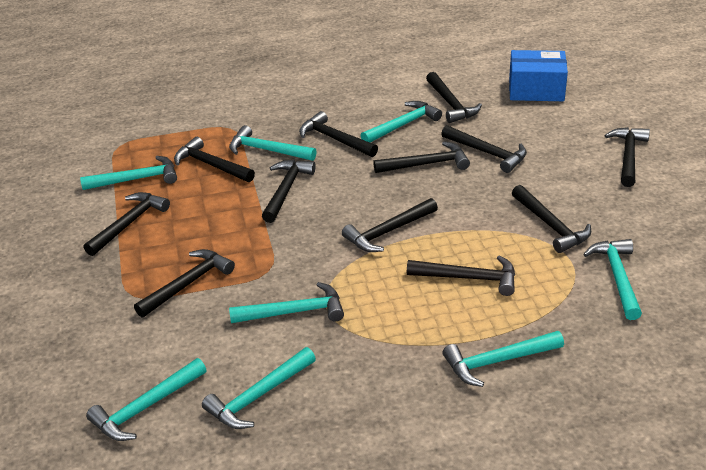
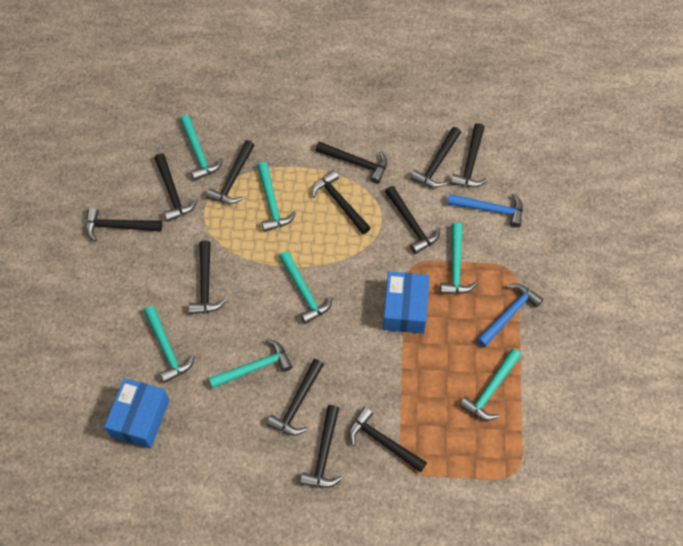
blue box: [509,50,568,101] = 1 -> [104,378,169,448] [383,271,430,334] = 2
blue hammer: none = 0 -> [447,193,523,228] [477,283,543,347] = 2
turquoise hammer: [80,156,177,190] [86,358,206,441] [202,347,316,429] [229,125,317,161] [229,282,344,323] [361,101,442,142] [442,331,564,387] [583,239,642,320] = 8 -> [144,306,195,383] [180,115,223,181] [209,339,292,388] [257,162,296,232] [279,251,333,324] [440,223,477,294] [459,349,521,420] = 7

